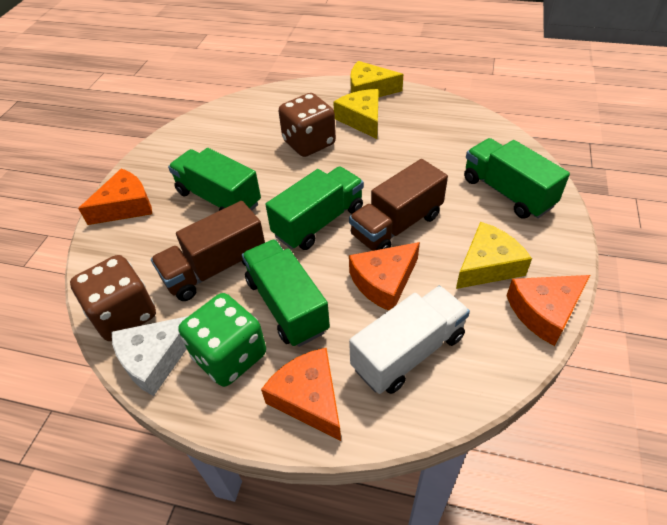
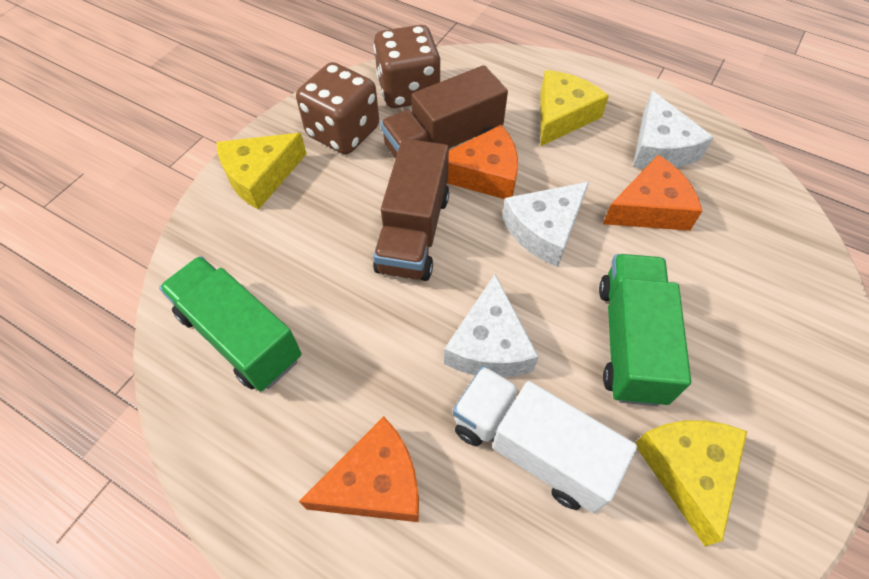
green dice: [179,293,266,387] = 1 -> none = 0
green truck: [168,148,261,211] [242,239,330,347] [266,166,364,250] [464,138,570,219] = 4 -> [159,256,302,392] [599,254,691,406] = 2
orange cheese: [78,168,152,225] [261,348,341,441] [349,242,420,311] [506,275,590,346] = 4 -> [298,416,419,522] [447,125,518,199] [603,155,702,231] = 3
white cheese: [112,316,188,396] = 1 -> [444,274,539,377] [502,182,589,267] [633,91,714,169] = 3

